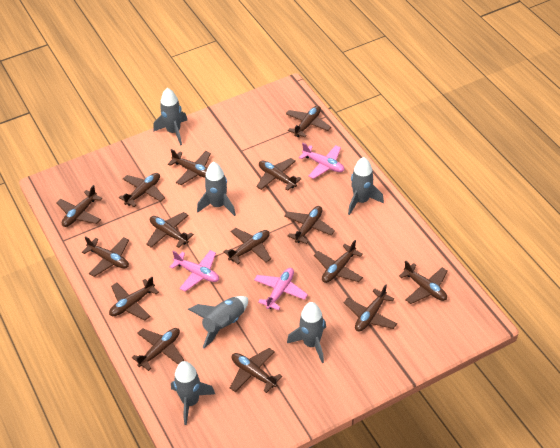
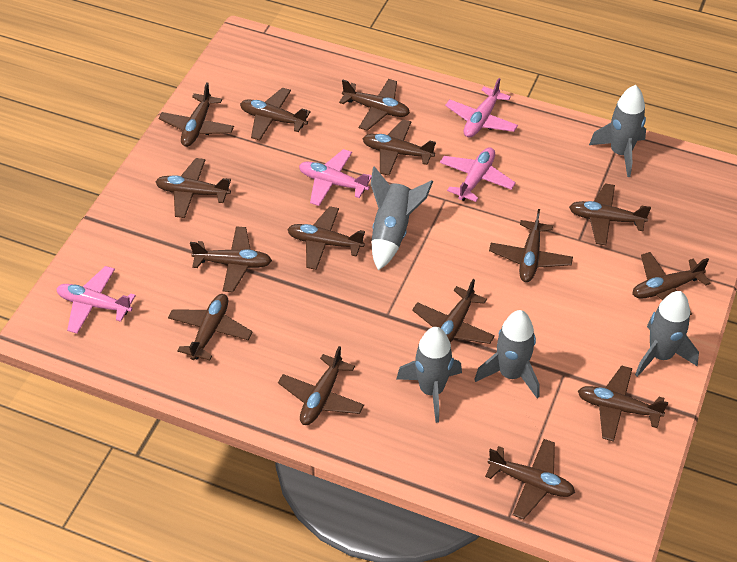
grey rocket: [153,88,188,146] [171,361,215,425] [188,296,248,348] [197,162,236,216] [287,302,326,363] [348,157,384,215] = 6 -> [371,166,433,270] [396,327,462,423] [474,310,540,398] [589,85,646,177] [635,291,699,377] = 5
pink plane: [170,250,219,292] [254,268,308,310] [299,143,344,179] = 3 -> [56,266,136,333] [299,149,372,206] [440,147,516,202] [445,78,518,138] = 4

